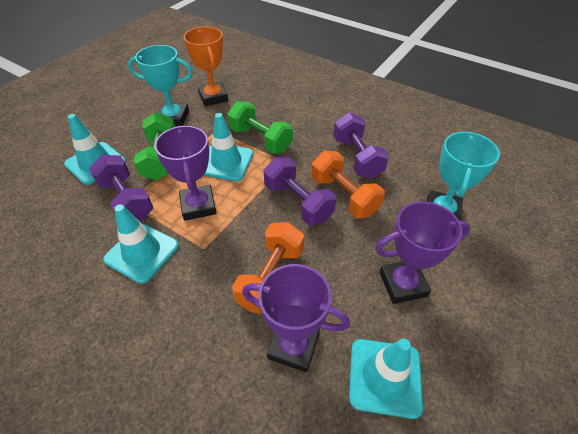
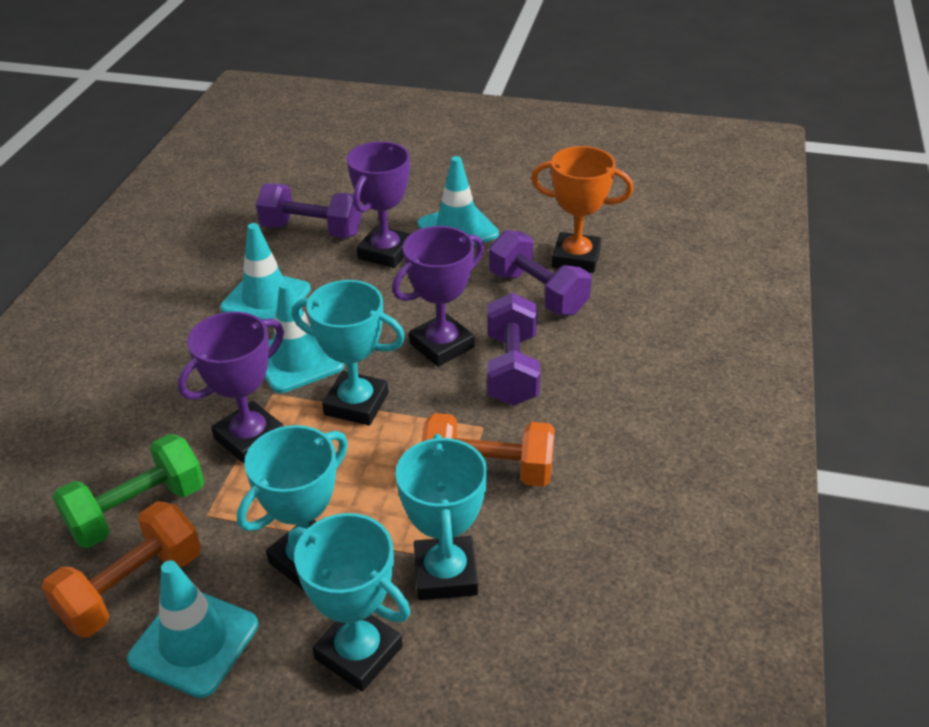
green dumbbell: [133,112,175,180] [228,101,293,154] = 2 -> [53,434,204,548] = 1
turquoise trophy: [128,45,193,126] [427,132,500,221] = 2 -> [237,425,348,591] [288,513,410,692] [292,280,405,426] [396,434,487,600] = 4

